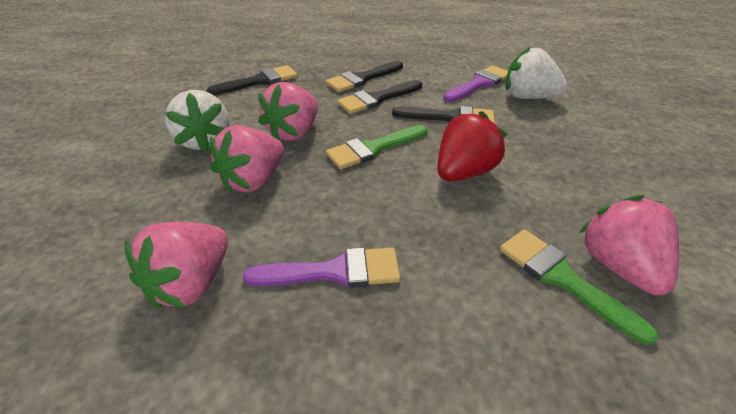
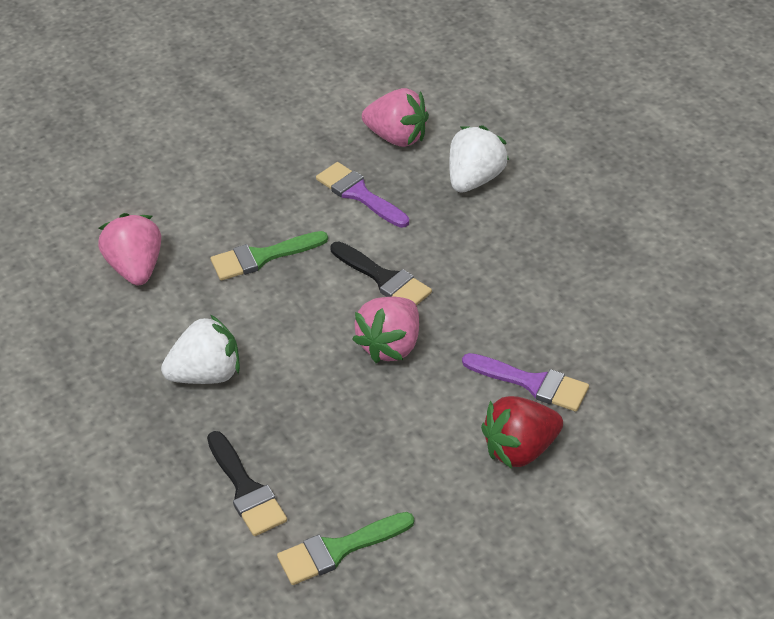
black brush: [206,65,297,95] [326,61,403,92] [337,80,422,114] [392,106,495,124] = 4 -> [207,431,287,536] [330,241,432,306] = 2
pink strawberry: [125,222,228,309] [210,125,284,193] [258,82,318,141] [579,195,679,295] = 4 -> [98,213,161,285] [352,297,419,363] [362,88,429,147] = 3

